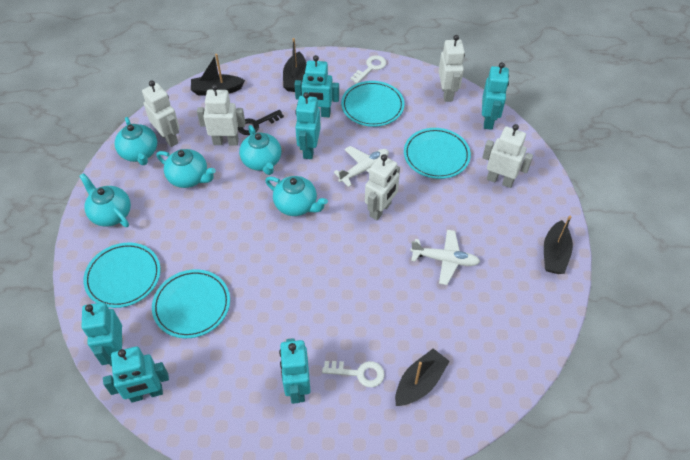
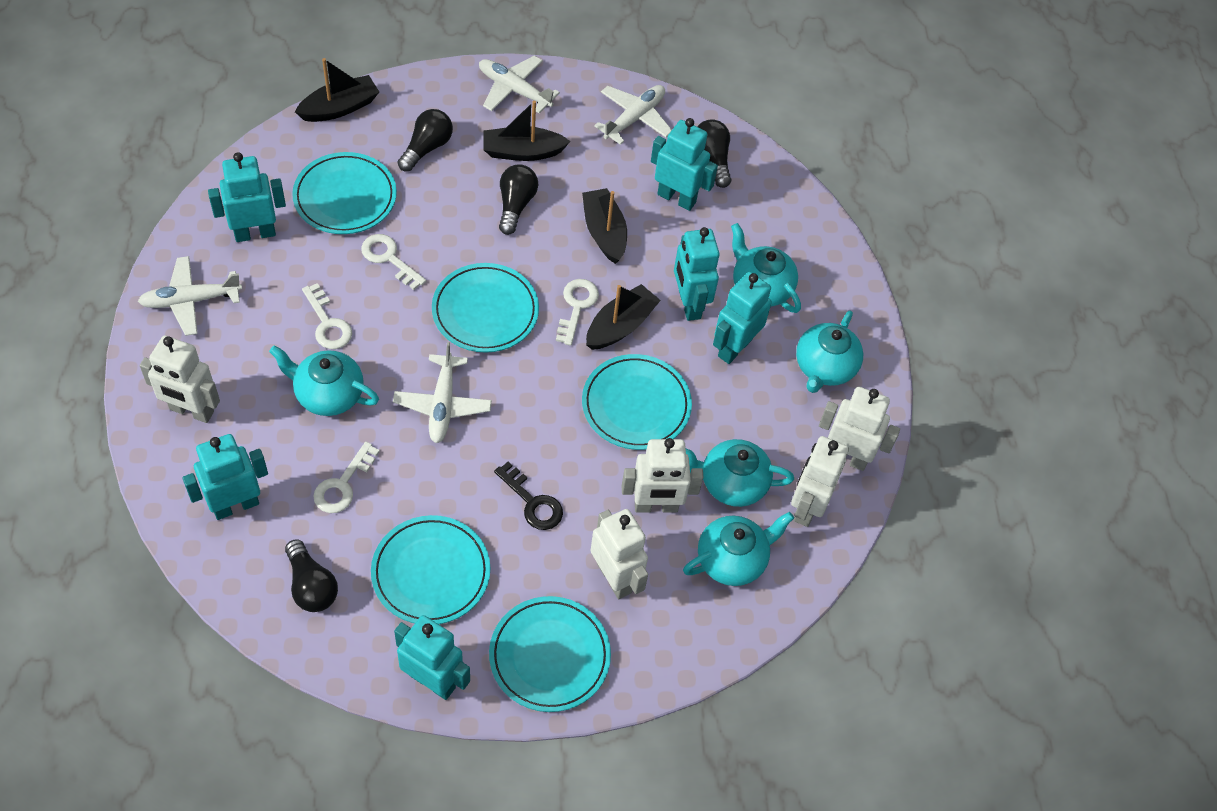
black light bulb: none = 0 -> [285,539,338,612] [398,109,453,172] [499,164,538,235] [697,119,731,188] = 4
turquoise plate: [83,243,161,308] [152,269,230,338] [341,81,404,127] [404,128,471,179] = 4 -> [292,152,397,234] [371,515,490,624] [432,263,539,353] [489,596,611,712] [582,354,692,450] = 5
white key: [322,361,385,387] [350,55,386,83] = 2 -> [302,283,352,349] [313,442,380,513] [361,234,426,290] [556,279,599,346] = 4
white plane: [334,146,389,187] [410,230,480,285] = 2 -> [138,256,242,336] [393,342,492,443] [479,56,560,114] [594,85,672,145] = 4

